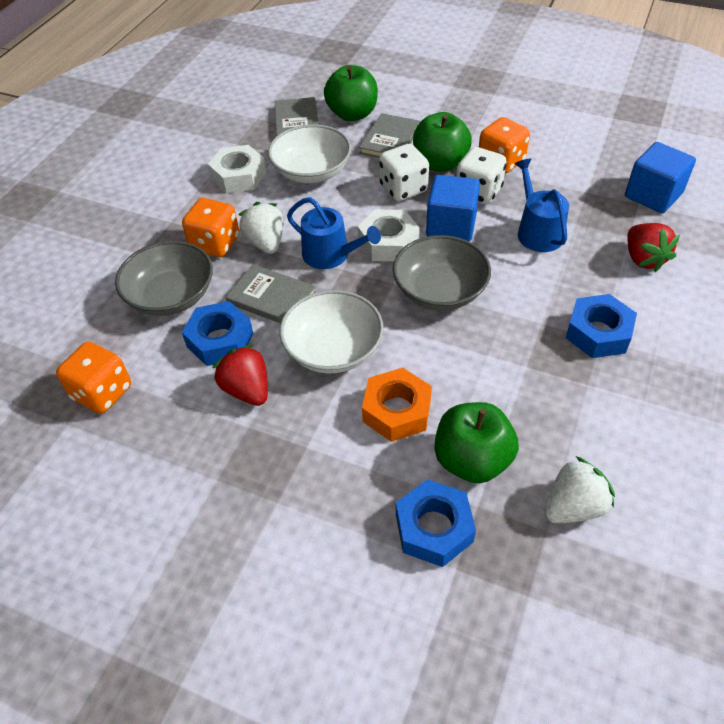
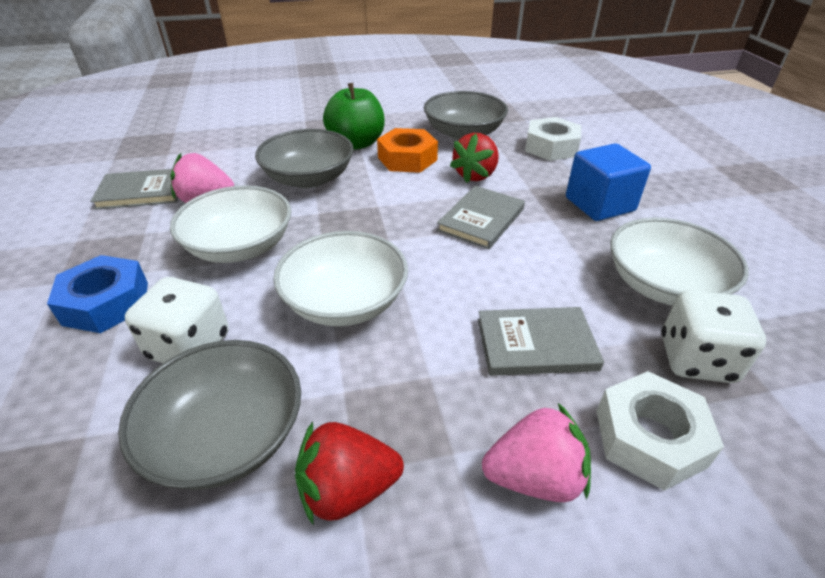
blue cube: [426,175,480,242] [625,142,696,213] = 2 -> [566,143,651,221] = 1
blue nut: [182,301,253,366] [396,479,476,567] [566,294,637,358] = 3 -> [47,255,148,333] = 1
blue watering can: [287,197,381,269] [515,158,569,252] = 2 -> none = 0
green apple: [324,65,378,121] [413,112,472,172] [435,402,519,483] = 3 -> [323,83,385,150] = 1
grey bowl: [115,241,213,316] [393,235,491,311] = 2 -> [118,340,301,490] [255,129,354,188] [424,91,508,140] = 3
orange dice: [56,342,131,414] [182,198,239,257] [479,117,530,174] = 3 -> none = 0
pink strawberry: none = 0 -> [171,153,234,203] [482,403,591,502] = 2
white bowl: [268,124,351,183] [279,290,383,373] = 2 -> [170,185,291,263] [273,231,408,326] [610,218,749,306] = 3
white strawberry: [238,202,284,254] [544,456,615,523] = 2 -> none = 0

